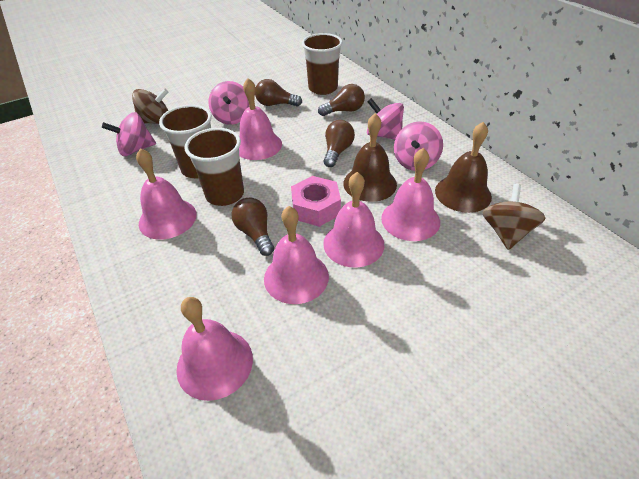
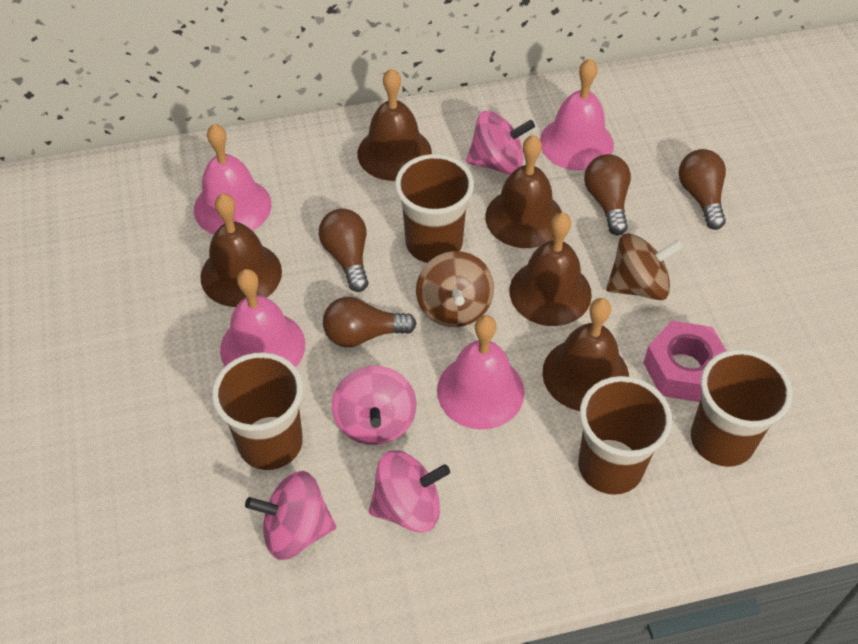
brown bell: [343,113,397,202] [435,122,492,213] = 2 -> [200,193,282,307] [358,68,432,181] [485,135,562,248] [509,212,592,326] [542,298,629,411] = 5
brown cup: [159,105,212,179] [184,128,244,206] [302,33,343,95] = 3 -> [212,352,303,470] [395,154,474,263] [578,376,672,495] [691,349,792,467] = 4
pink bell: [136,148,197,240] [176,297,253,401] [239,78,282,160] [264,206,329,304] [323,172,385,267] [381,148,440,241] = 6 -> [194,124,271,234] [220,269,305,368] [437,315,524,430] [540,58,614,171] = 4

